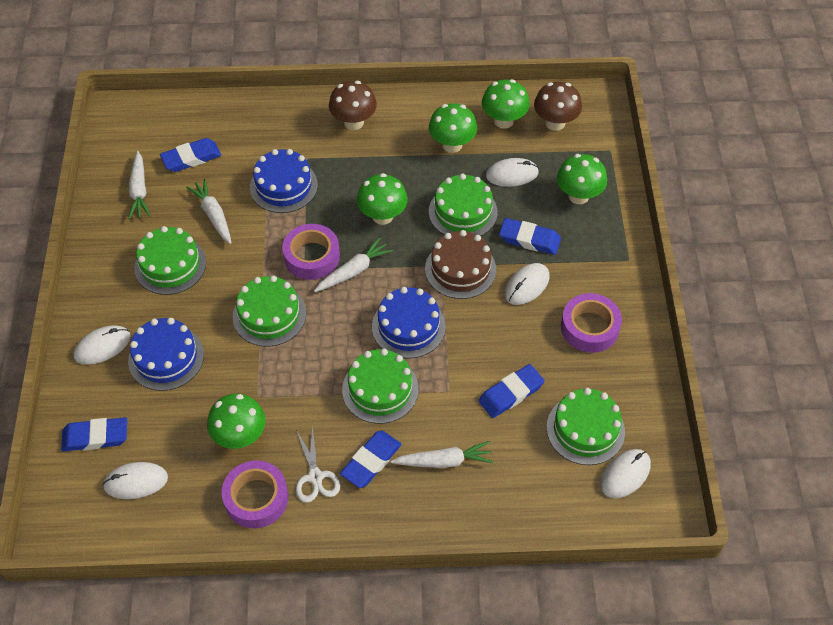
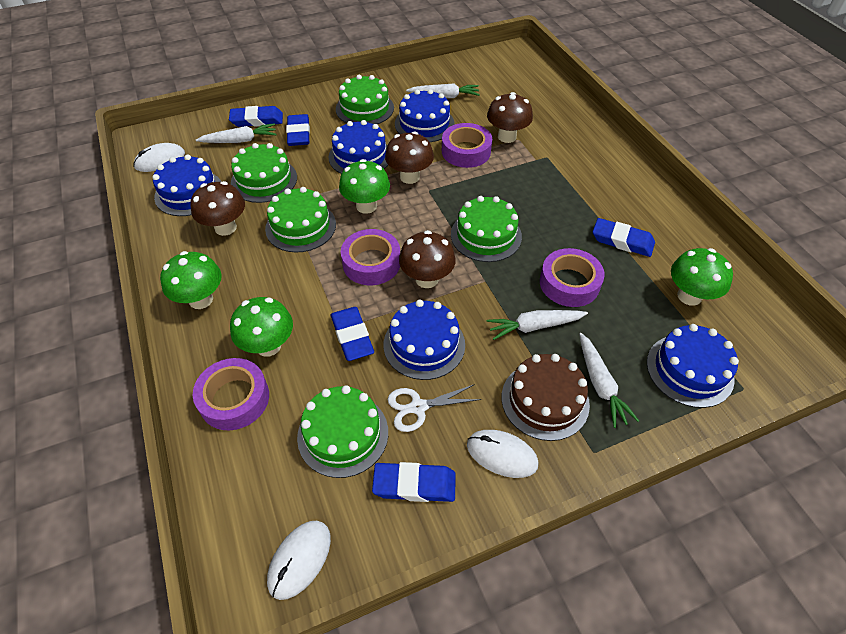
blue cake: [128,318,204,391] [250,149,318,213] [372,287,446,359] = 3 -> [152,154,221,216] [329,120,388,174] [383,300,465,380] [395,89,455,142] [647,324,739,408] = 5
brown mushroom: [329,81,377,130] [534,82,582,131] = 2 -> [190,181,245,236] [385,131,434,184] [399,230,456,288] [487,92,533,143] = 4
green mushroom: [207,393,265,449] [357,173,408,225] [429,103,477,153] [482,79,530,129] [557,154,607,204] = 5 -> [160,251,222,309] [230,297,293,357] [339,159,390,214] [671,248,733,306] = 4
purple tape: [222,460,288,529] [282,224,340,280] [561,293,622,353] = 3 -> [193,358,269,430] [341,229,400,285] [442,123,492,168] [540,248,605,307] = 4
white mouse: [74,325,131,365] [103,462,168,499] [486,158,539,187] [505,263,549,305] [601,449,651,498] = 5 -> [133,143,185,172] [267,521,331,600] [467,430,538,478] = 3

